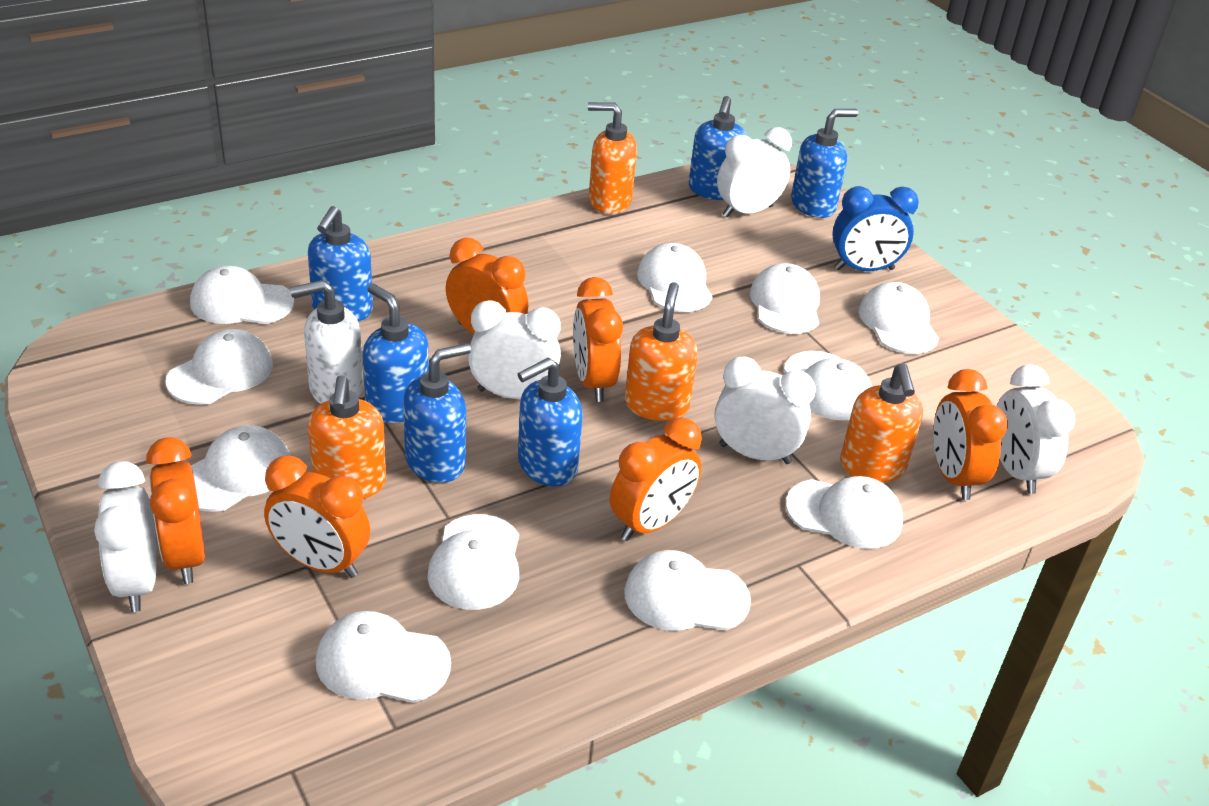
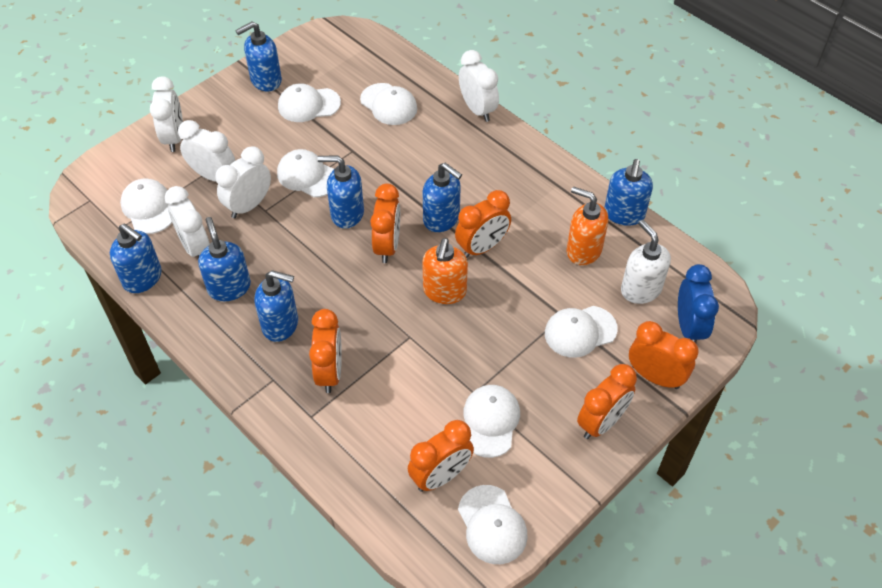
blue soap dispenser: [308,206,373,321] [363,284,429,423] [403,343,471,483] [518,358,583,486] [689,96,747,200] [791,109,858,218] = 6 -> [110,224,162,293] [198,217,251,301] [235,22,282,92] [255,270,298,342] [317,156,364,228] [423,163,462,232] [604,159,653,226] = 7
orange soap dispenser: [308,375,386,499] [588,102,637,214] [625,282,698,421] [840,363,923,482] = 4 -> [422,238,468,304] [567,186,608,266] = 2
white cap: [165,329,273,405] [190,266,294,324] [191,425,290,512] [316,611,451,703] [428,514,519,610] [624,550,751,631] [637,243,713,312] [750,263,820,334] [784,351,872,420] [786,476,903,549] [858,282,939,354] = 11 -> [120,178,172,234] [277,149,334,197] [278,83,341,122] [360,83,417,125] [458,485,528,564] [463,385,520,458] [545,306,618,358] = 7

